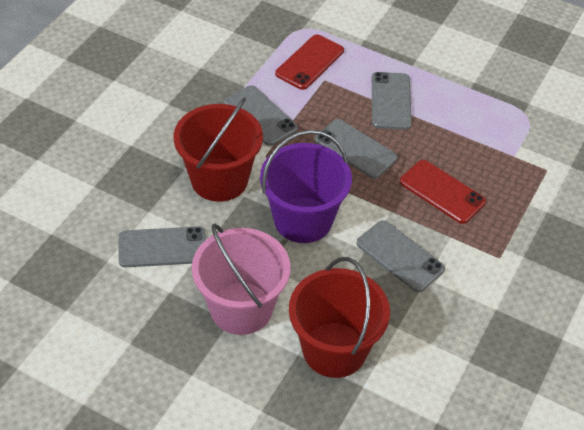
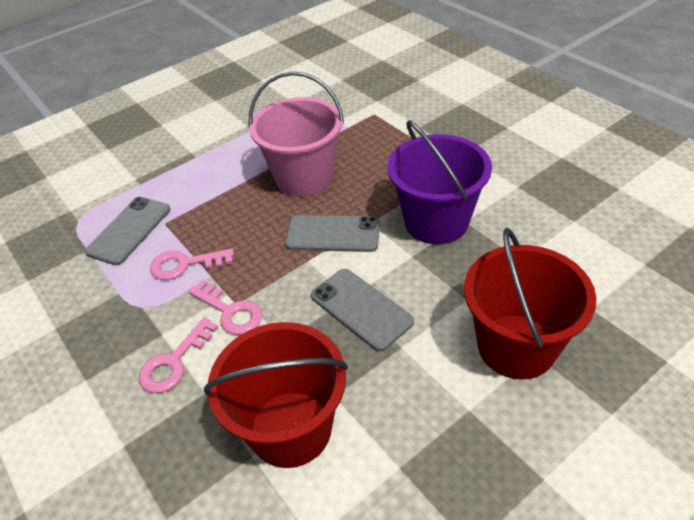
grey phone: [118,226,206,267] [224,85,298,146] [315,119,397,179] [356,220,445,292] [372,72,412,130] = 5 -> [84,197,170,265] [285,215,380,252] [311,269,414,351] = 3
pink key: none = 0 -> [139,317,218,393] [150,248,234,280] [188,280,262,335] = 3
red phone: [275,34,344,90] [400,160,486,224] = 2 -> none = 0

